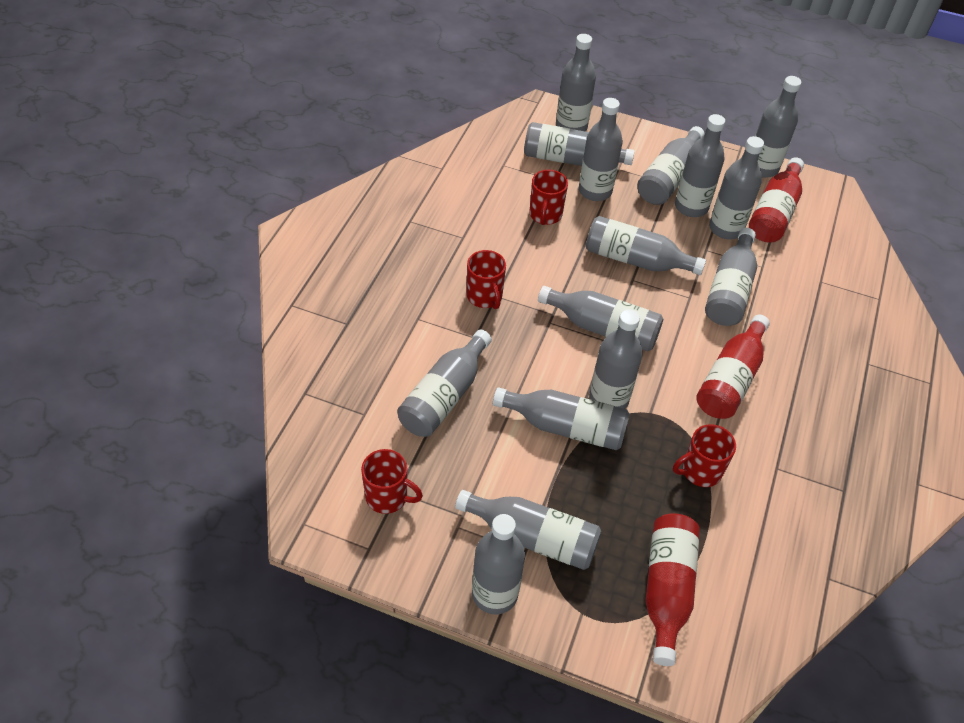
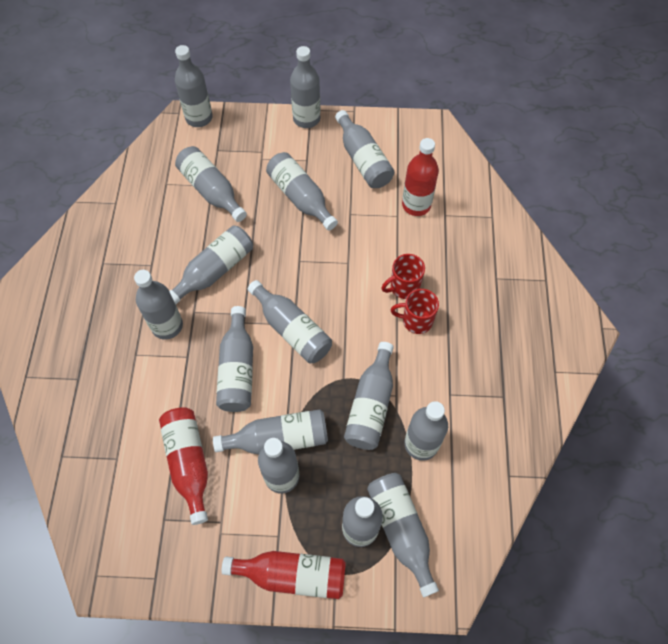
red mug: [361,449,423,514] [467,250,506,309] [529,170,568,225] [673,424,736,487] = 4 -> [382,254,425,299] [391,289,439,334] = 2

